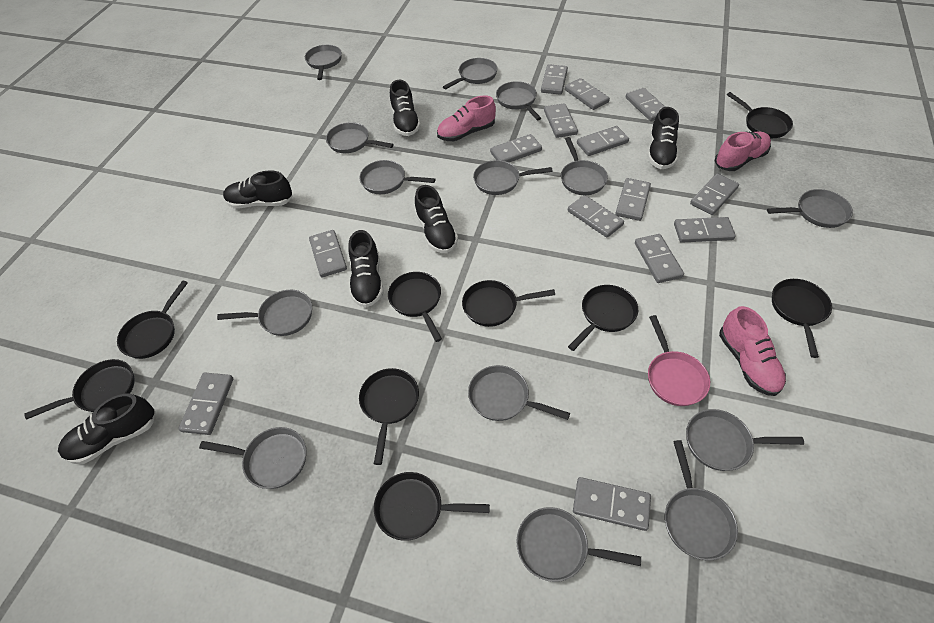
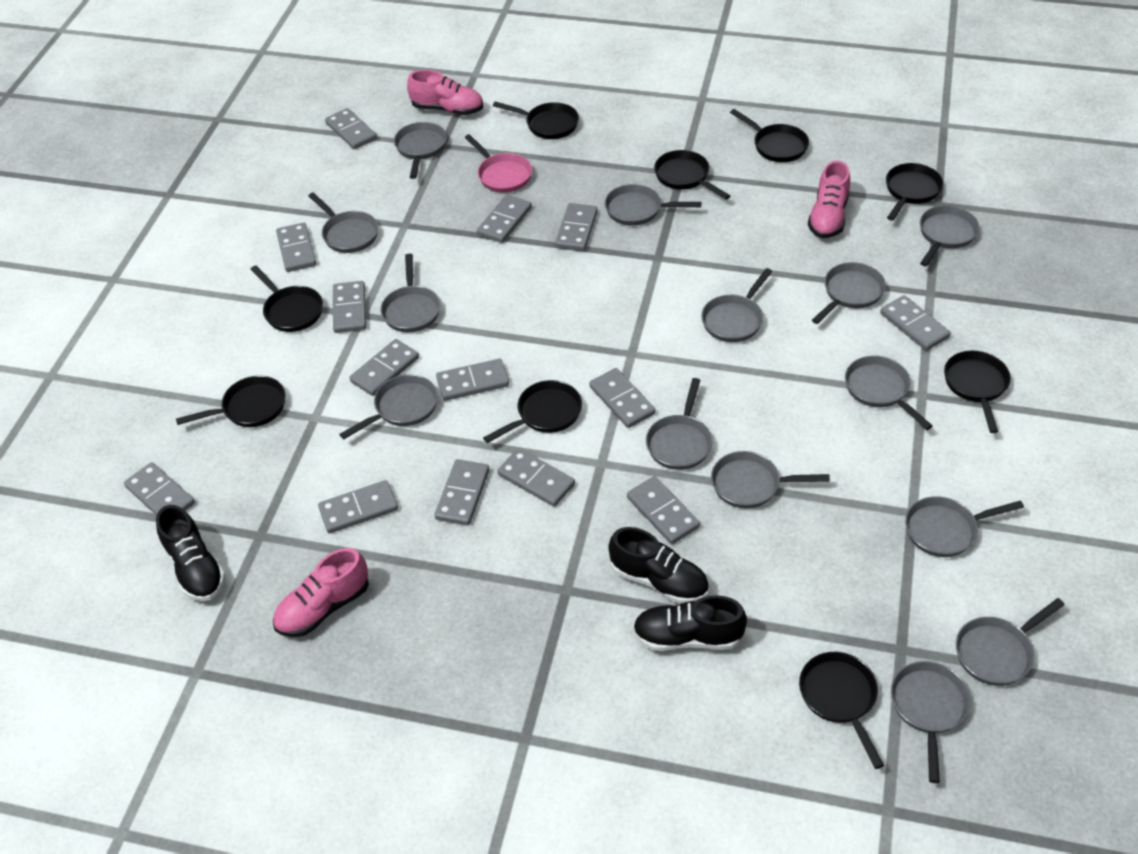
black shoe: [58,394,156,464] [223,170,293,208] [348,230,383,308] [390,80,421,136] [415,185,458,253] [648,107,679,169] = 6 -> [156,505,226,601] [609,527,709,604] [633,595,747,651] = 3

